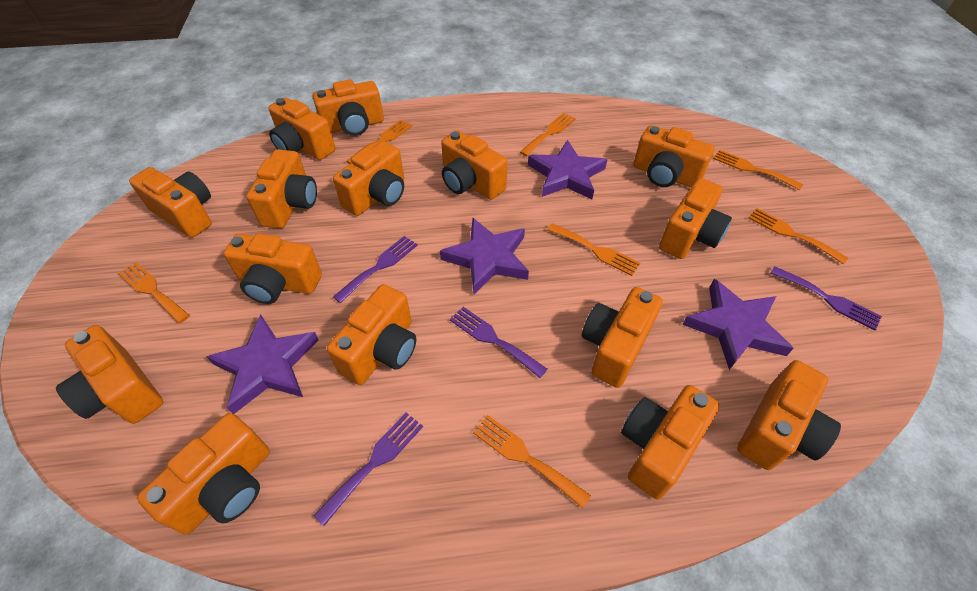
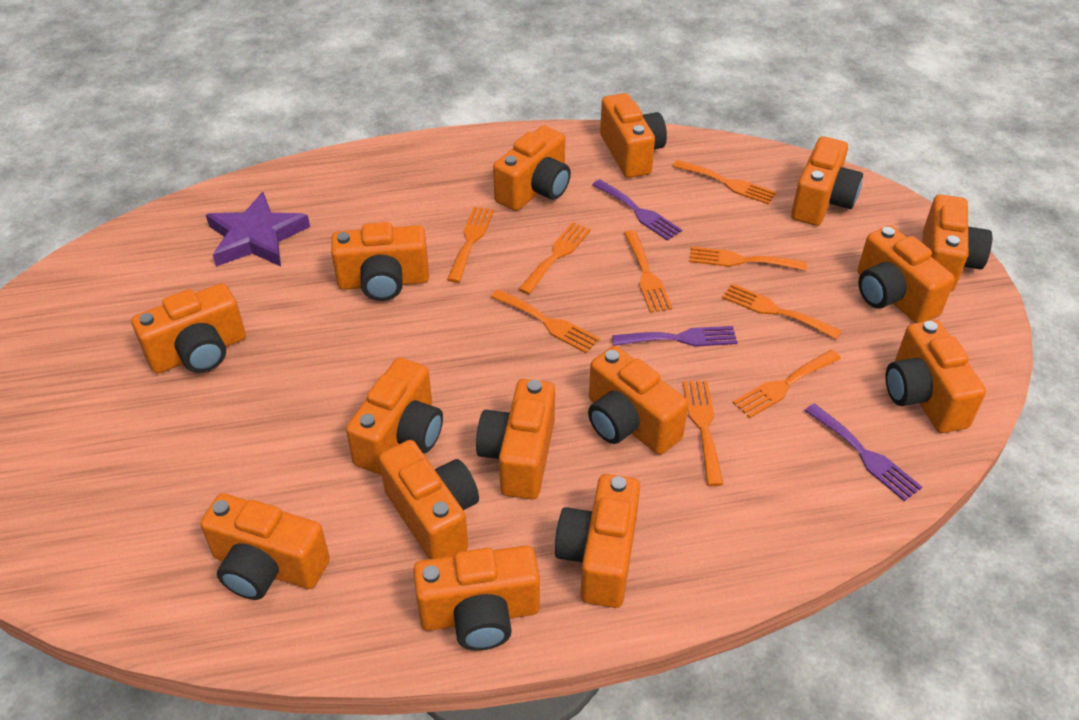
orange fork: [118,262,190,323] [346,120,412,164] [473,415,591,508] [520,113,576,156] [547,223,640,276] [713,150,803,190] [748,208,848,264] = 7 -> [447,207,494,283] [491,289,600,353] [518,222,591,294] [624,230,672,313] [672,160,776,204] [683,380,723,486] [689,246,807,271] [722,284,842,340] [733,350,841,418] = 9
purple fork: [313,412,423,526] [333,236,418,303] [450,307,547,378] [770,266,882,330] = 4 -> [592,179,682,241] [612,326,738,347] [805,403,922,501] = 3
purple star: [206,314,319,414] [440,218,529,294] [528,140,607,199] [682,279,794,370] = 4 -> [206,192,310,267] = 1

